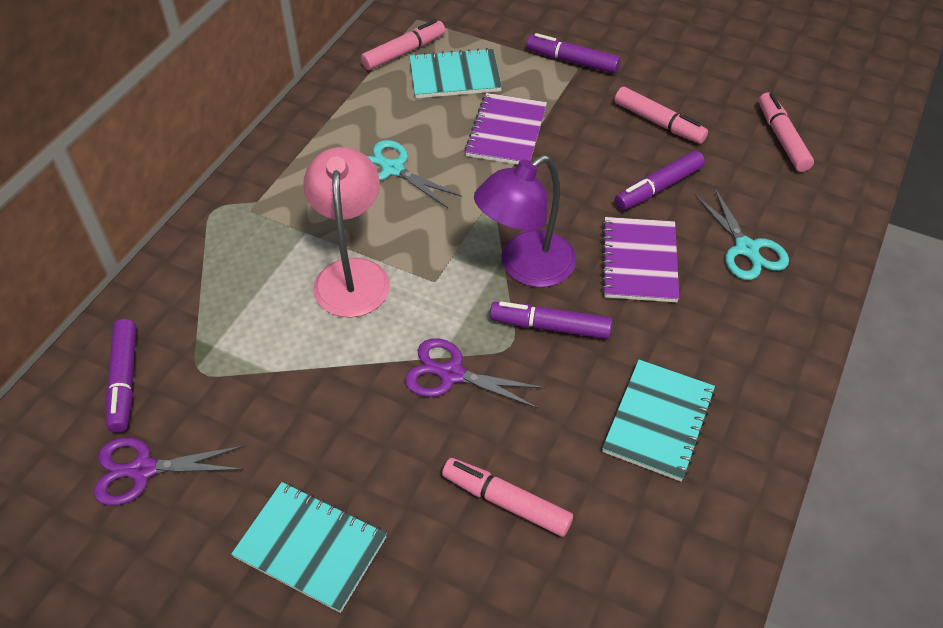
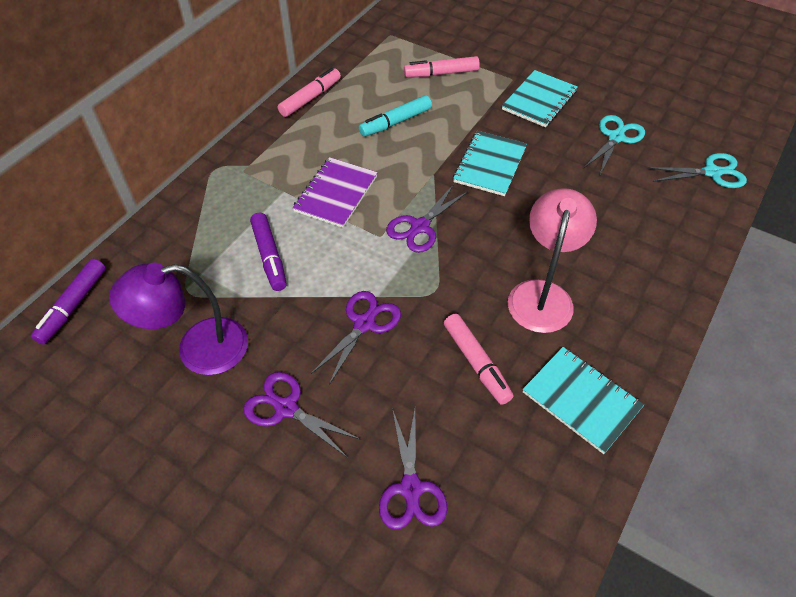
pink marker: [361,19,445,70] [442,458,573,537] [615,87,708,144] [759,92,814,172] = 4 -> [278,68,341,117] [404,56,480,77] [444,314,513,405] = 3
purple marker: [106,319,136,433] [490,301,612,339] [526,33,620,74] [615,151,705,210] = 4 -> [31,259,106,345] [250,213,287,291] = 2
purple notebook: [465,93,547,165] [601,217,679,302] = 2 -> [292,157,378,228] = 1
purple scissors: [94,437,245,506] [405,338,545,408] = 2 -> [243,372,361,458] [311,291,401,385] [379,408,447,530] [386,184,468,253] = 4
turquoise marker: none = 0 -> [359,95,432,137] = 1

